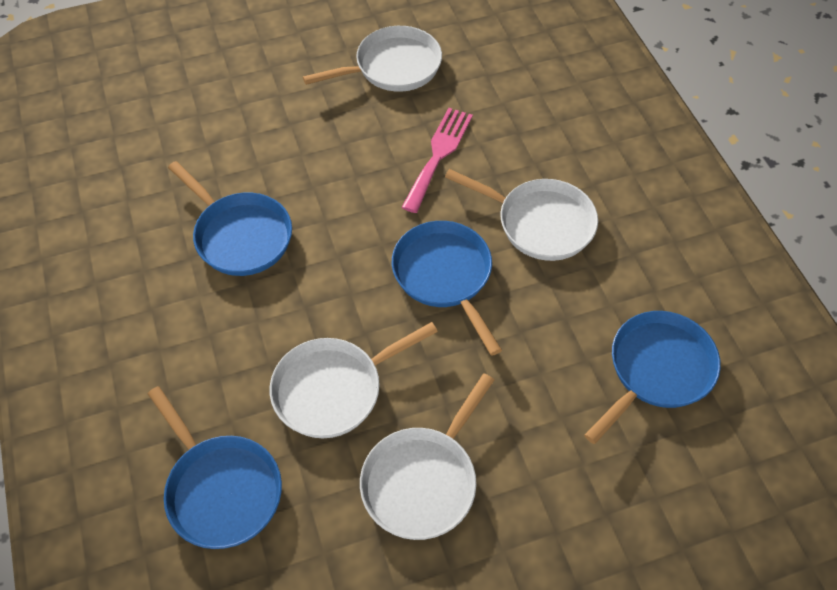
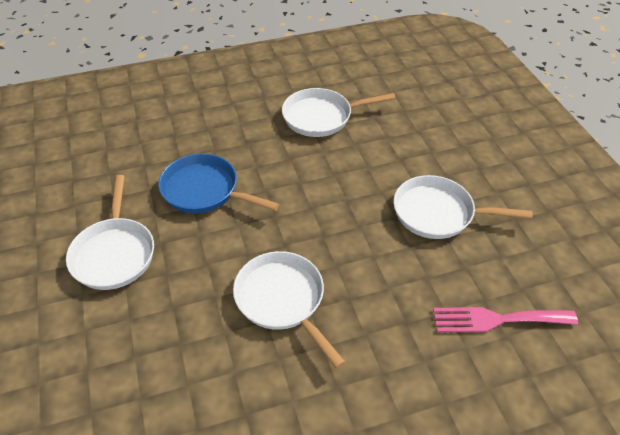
blue pan: [148,386,282,549] [168,161,292,276] [392,221,502,356] [584,311,721,444] = 4 -> [158,154,280,213] = 1

